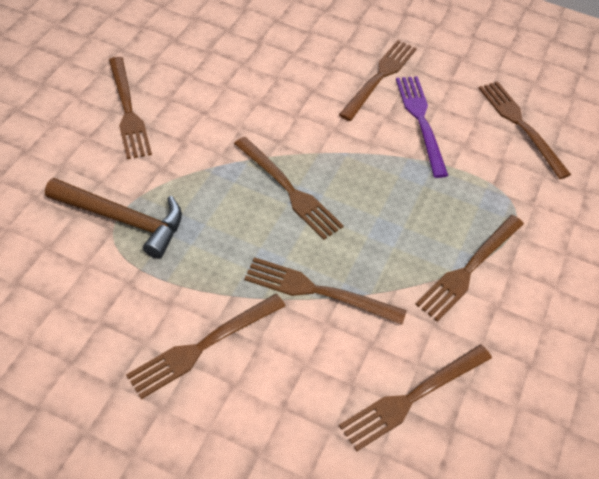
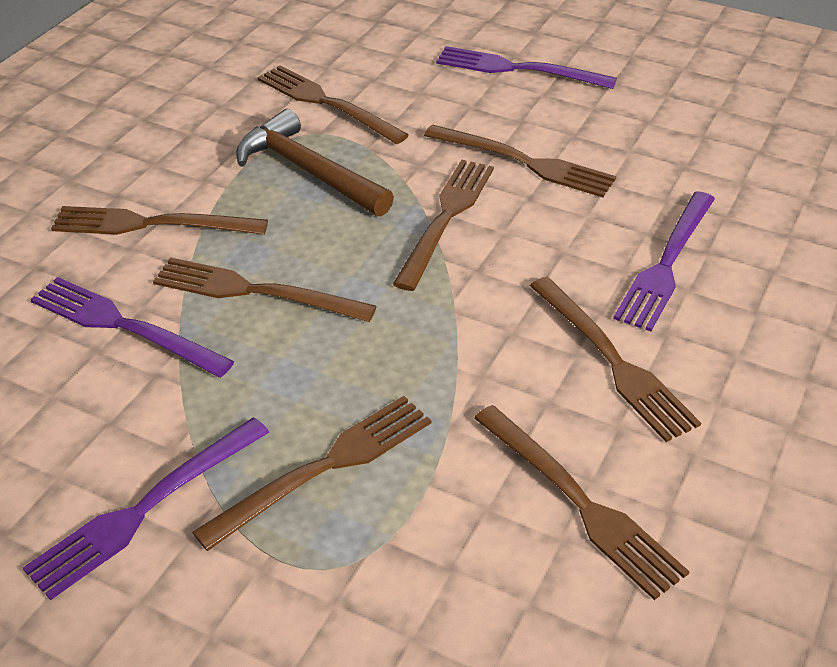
purple fork: [396,76,448,178] = 1 -> [23,417,269,600] [30,277,235,378] [436,46,617,89] [613,191,715,331] = 4

